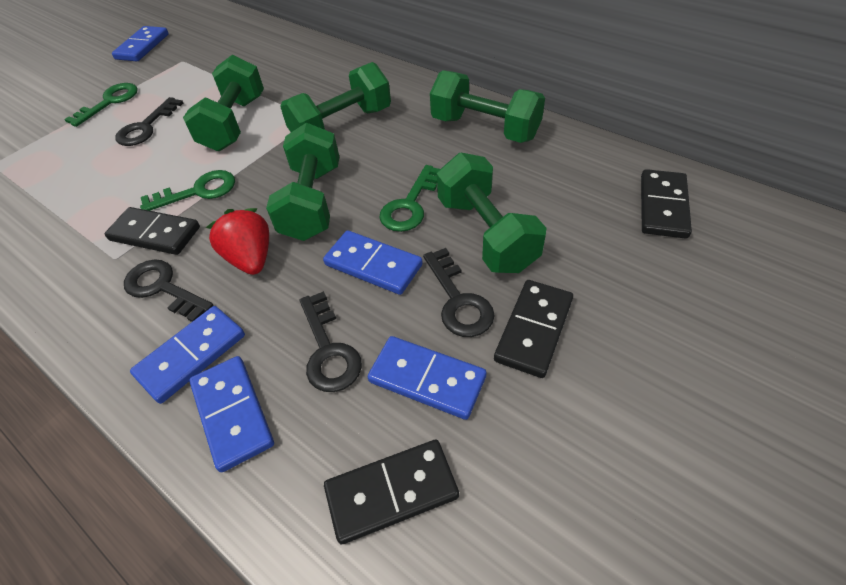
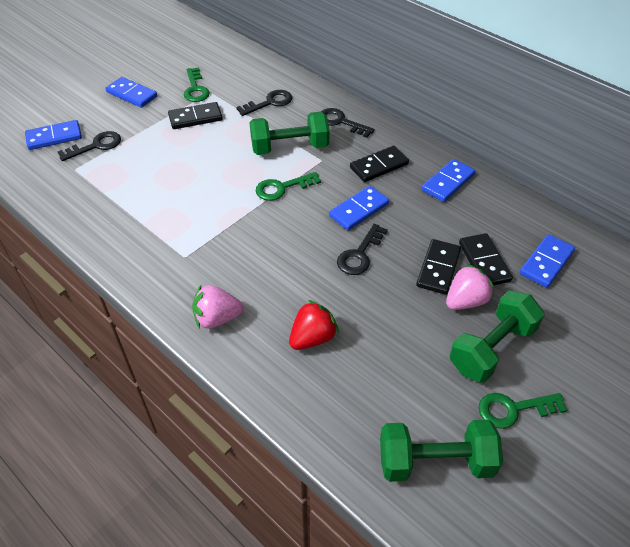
green dumbbell: [183,55,264,151] [266,123,339,241] [280,62,391,132] [430,70,545,143] [437,153,547,273] = 5 -> [249,112,330,155] [380,420,503,482] [450,290,545,383] = 3
pink strawberry: none = 0 -> [192,285,244,329] [446,264,494,310] = 2

